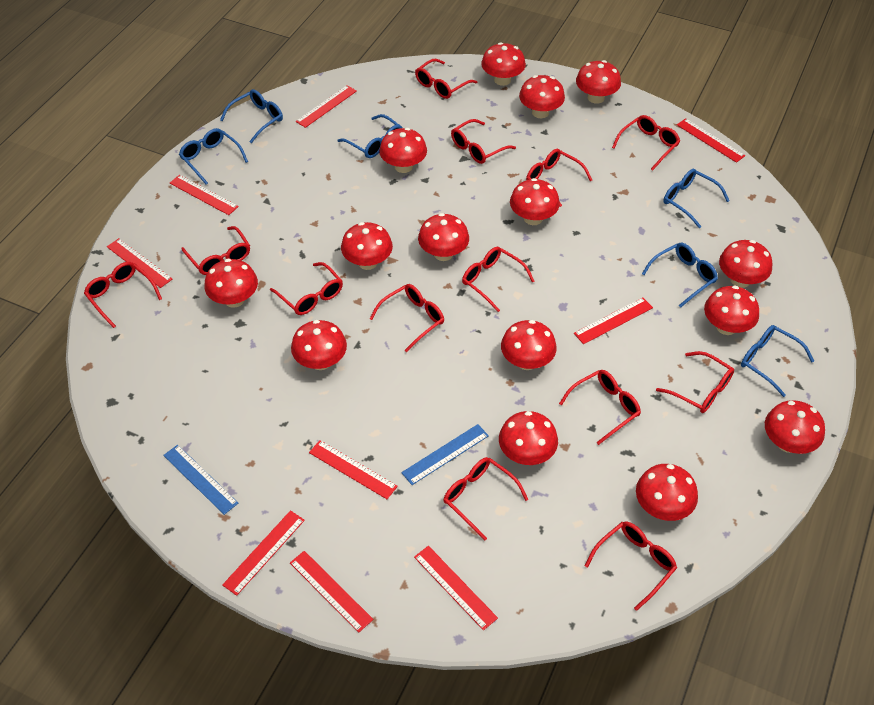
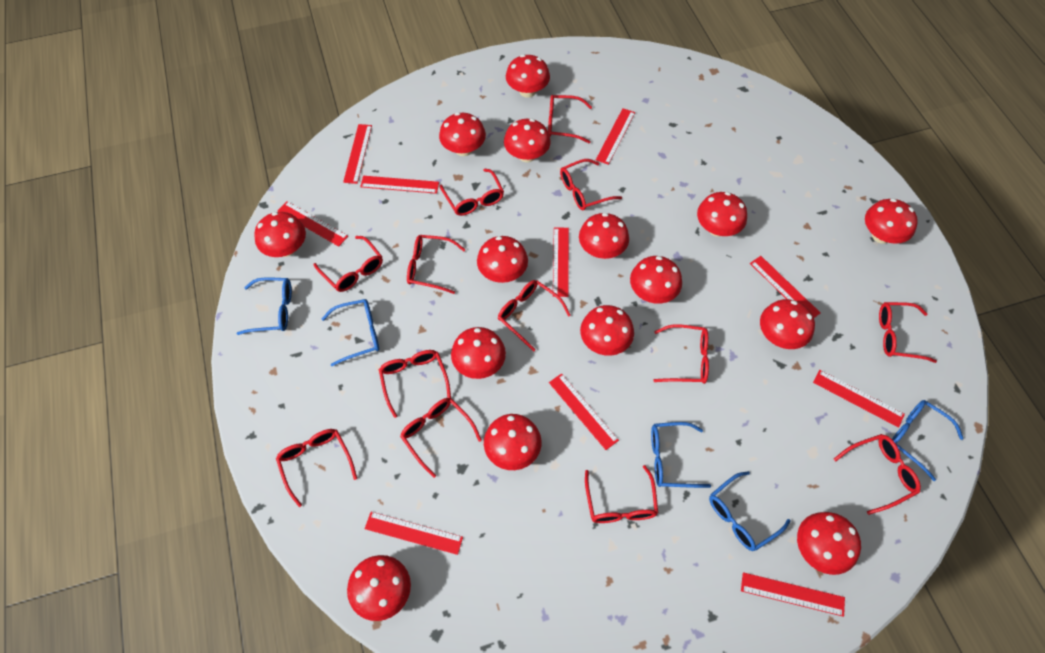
blue glasses: [179,128,248,185] [220,89,283,143] [337,114,402,158] [642,243,718,307] [663,169,729,228] [741,325,814,397] = 6 -> [237,277,292,335] [322,299,379,366] [651,422,711,488] [709,471,791,551] [892,400,964,481] = 5
blue ruler: [163,445,238,515] [401,424,489,485] = 2 -> none = 0
red ruler: [107,238,172,288] [170,175,239,215] [222,510,305,596] [290,551,373,633] [296,85,357,128] [309,440,398,499] [414,546,498,631] [574,297,653,344] [677,118,745,163] = 9 -> [278,201,348,247] [343,124,372,184] [360,176,439,194] [365,512,463,555] [549,373,619,450] [553,227,569,297] [596,108,635,165] [741,572,845,617] [750,256,821,318] [813,370,905,428] = 10

